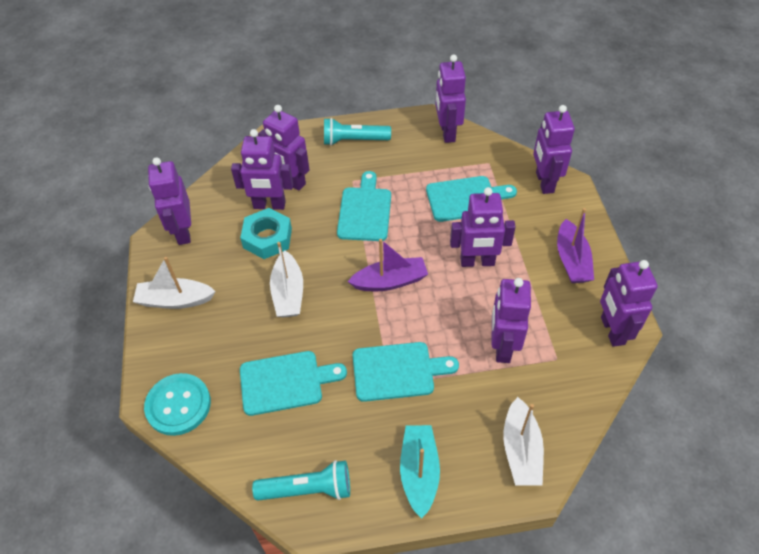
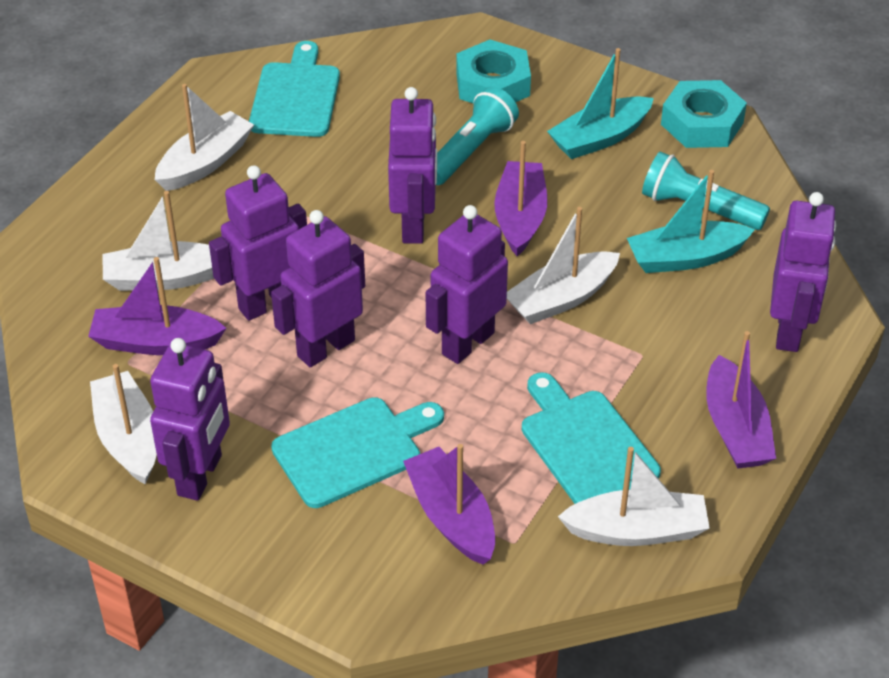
purple boat: [348,239,428,291] [557,208,594,283] = 2 -> [88,257,226,355] [403,444,495,565] [494,141,547,256] [706,331,776,468] = 4
purple robot: [148,157,191,245] [231,129,293,210] [258,105,310,191] [435,54,466,143] [450,187,515,267] [491,278,531,363] [533,105,575,194] [600,260,658,347] = 8 -> [150,338,230,501] [209,165,307,321] [271,210,365,367] [388,87,437,244] [426,205,508,364] [770,192,836,352] = 6
turquoise boat: [400,425,440,519] = 1 -> [547,48,654,159] [627,170,755,273] = 2
turquoise button: [144,373,211,436] = 1 -> none = 0
turquoise cutting board: [240,351,347,416] [337,171,391,241] [353,342,459,402] [426,176,517,222] = 4 -> [249,41,340,137] [271,397,444,508] [522,372,661,504] = 3
turquoise nut: [240,208,292,259] = 1 -> [456,40,531,103] [661,80,747,148] = 2
white boat: [133,257,216,309] [270,242,303,317] [503,397,544,486] = 3 -> [90,364,157,484] [103,191,214,291] [155,84,254,191] [507,207,620,324] [558,447,710,546] = 5

